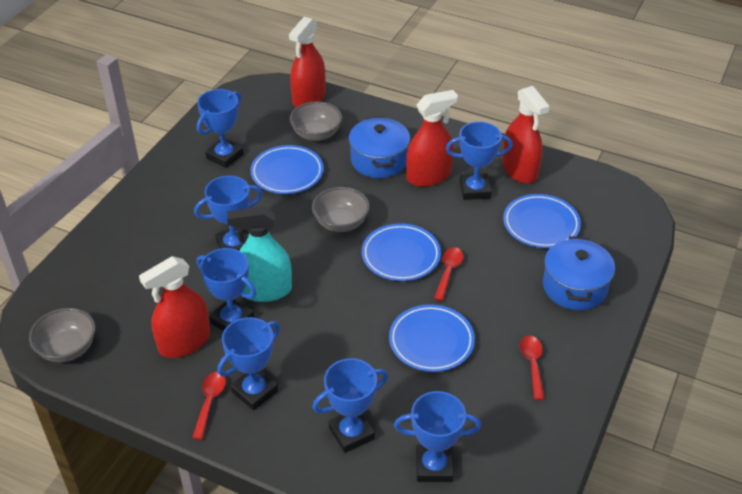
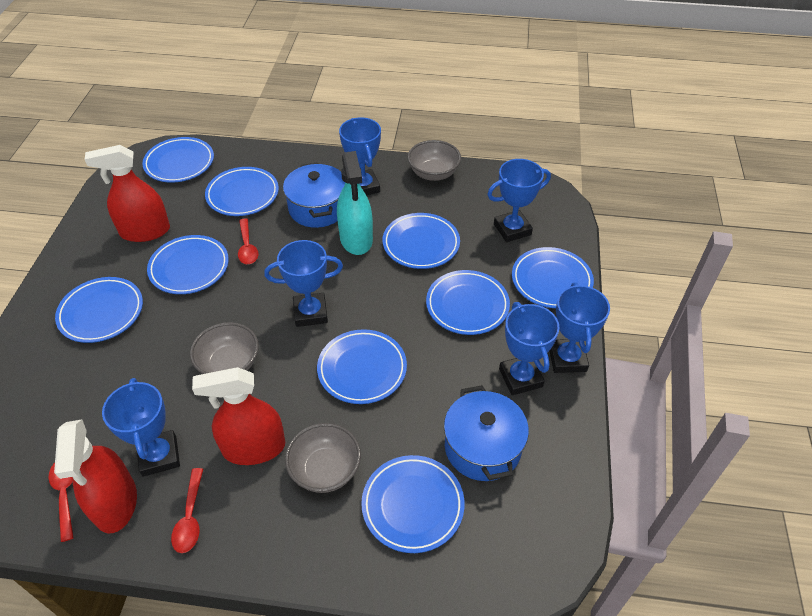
blue plate: [250,145,324,194] [362,223,441,281] [389,304,475,372] [503,194,581,248] = 4 -> [55,277,143,343] [142,137,214,182] [147,235,229,294] [205,167,279,216] [317,329,407,404] [361,455,465,553] [383,213,460,269] [426,270,510,335] [512,247,594,308] = 9
blue trophy: [194,176,263,251] [197,89,244,168] [197,248,256,331] [217,317,280,410] [312,358,388,453] [394,391,481,482] [446,121,513,200] = 7 -> [102,378,180,477] [264,240,343,327] [339,118,381,196] [487,159,551,242] [499,302,560,395] [550,282,610,373] = 6
red spray bottle: [139,256,210,358] [289,17,325,107] [406,90,458,187] [502,86,550,183] = 4 -> [54,420,137,533] [84,145,170,242] [192,367,285,465] = 3

